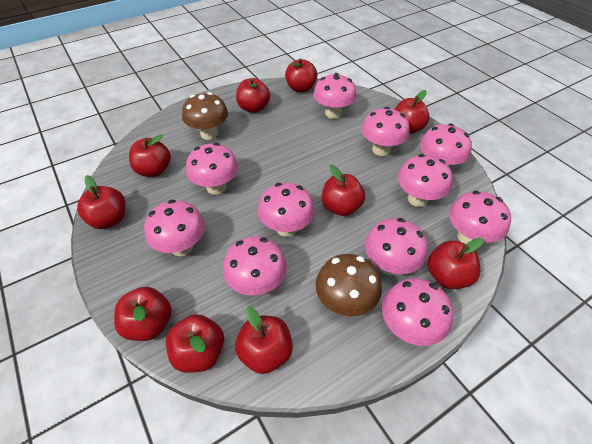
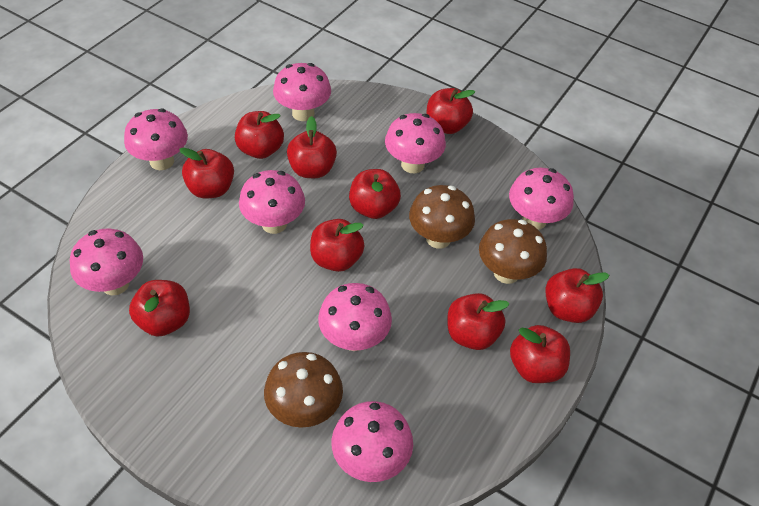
brown mushroom: [182,92,228,140] [316,254,382,317] = 2 -> [264,352,343,428] [409,185,475,249] [479,219,547,284] = 3
pink mushroom: [144,200,205,256] [186,143,239,195] [223,236,287,296] [258,182,315,237] [313,73,357,119] [361,107,410,156] [365,218,428,276] [382,278,453,346] [397,154,453,207] [420,124,472,166] [449,191,511,244] = 11 -> [70,228,143,296] [124,109,188,170] [239,170,305,234] [273,63,331,121] [318,283,392,351] [331,401,413,482] [385,113,446,173] [509,168,574,230] = 8

